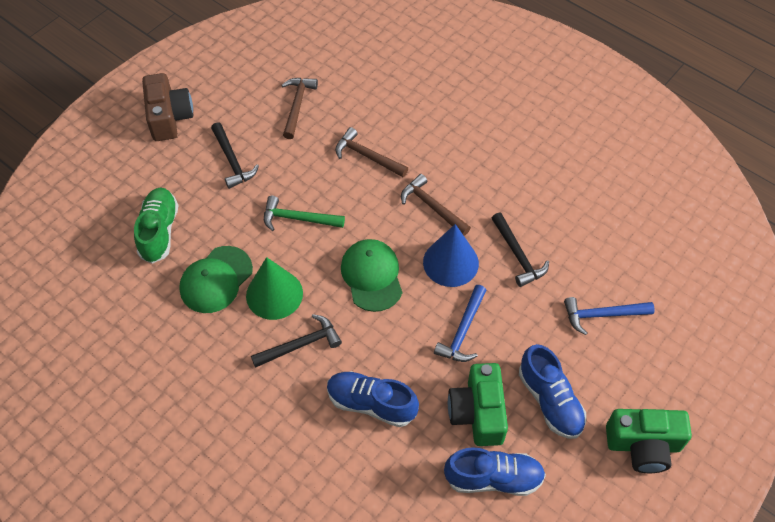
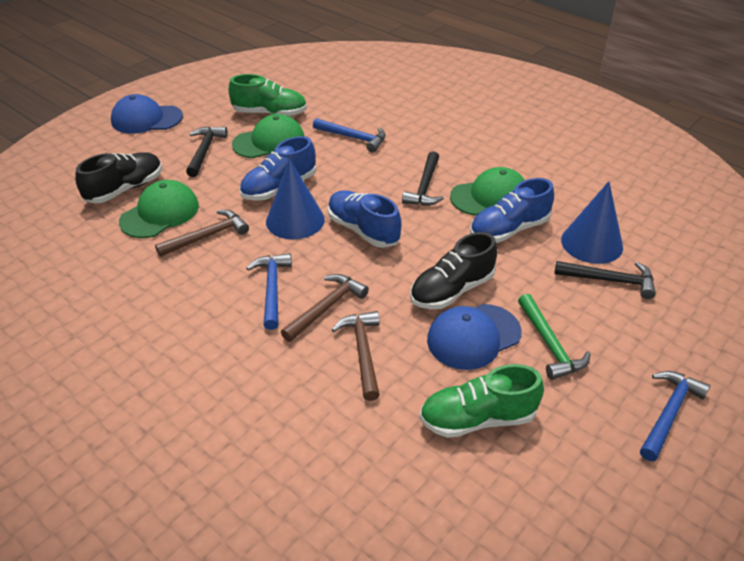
black shoe: none = 0 -> [75,152,162,204] [410,232,497,309] = 2
blue cap: none = 0 -> [111,94,183,134] [427,304,521,370] = 2
blue cone: [423,224,479,287] = 1 -> [266,159,325,239] [561,181,623,264] = 2
blue hammer: [434,285,487,362] [564,297,655,335] = 2 -> [246,253,292,330] [313,118,386,153] [640,371,710,461] = 3
brown camera: [142,73,193,141] = 1 -> none = 0
green camera: [448,363,508,446] [606,409,692,473] = 2 -> none = 0
green cap: [179,246,253,313] [341,239,402,312] = 2 -> [119,180,199,238] [232,114,304,158] [450,167,525,216] = 3
green cone: [246,257,303,320] = 1 -> none = 0
green shoe: [134,187,179,264] = 1 -> [229,74,307,116] [420,364,544,438] = 2

